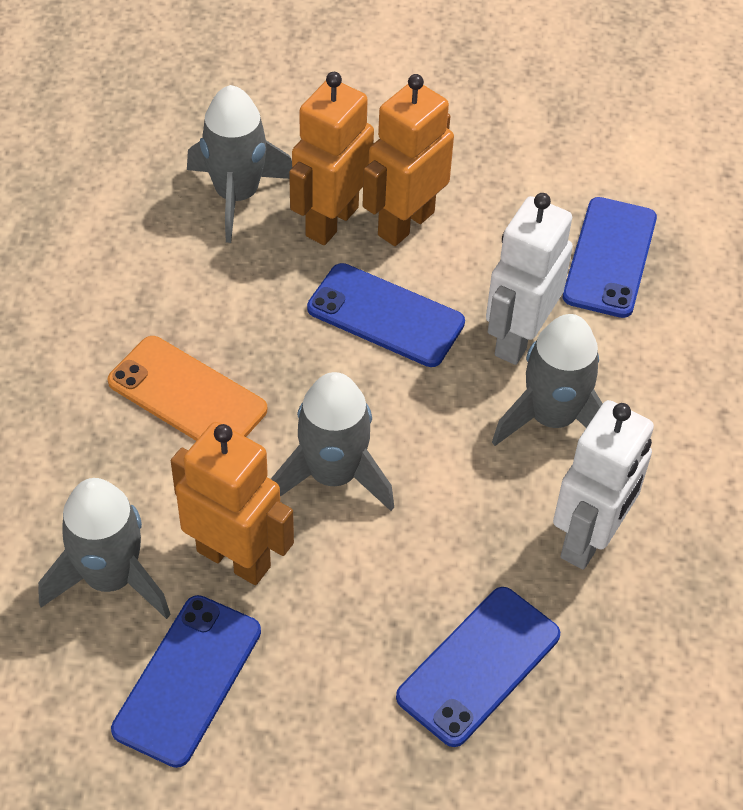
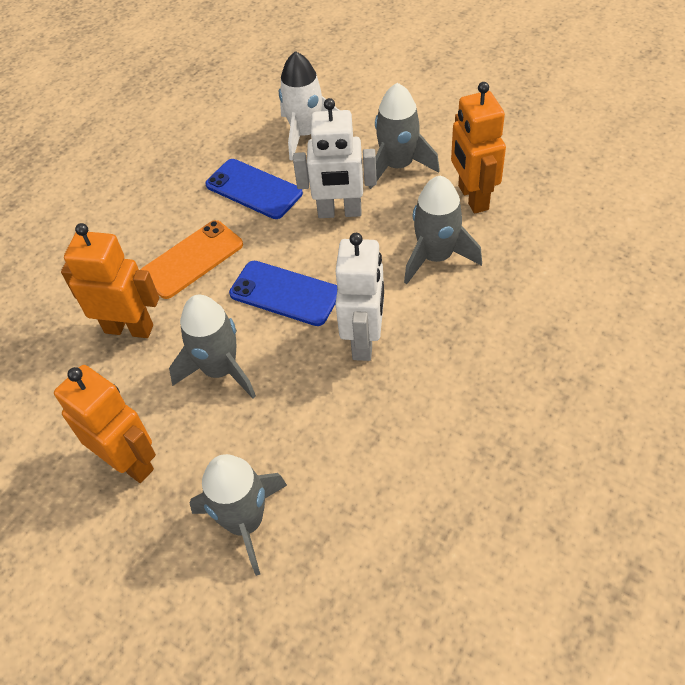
blue phone: [111,595,261,768] [307,263,465,367] [396,587,560,747] [563,197,657,318] = 4 -> [205,159,303,219] [229,261,337,326] = 2
white rocket: none = 0 -> [279,51,339,161] = 1

